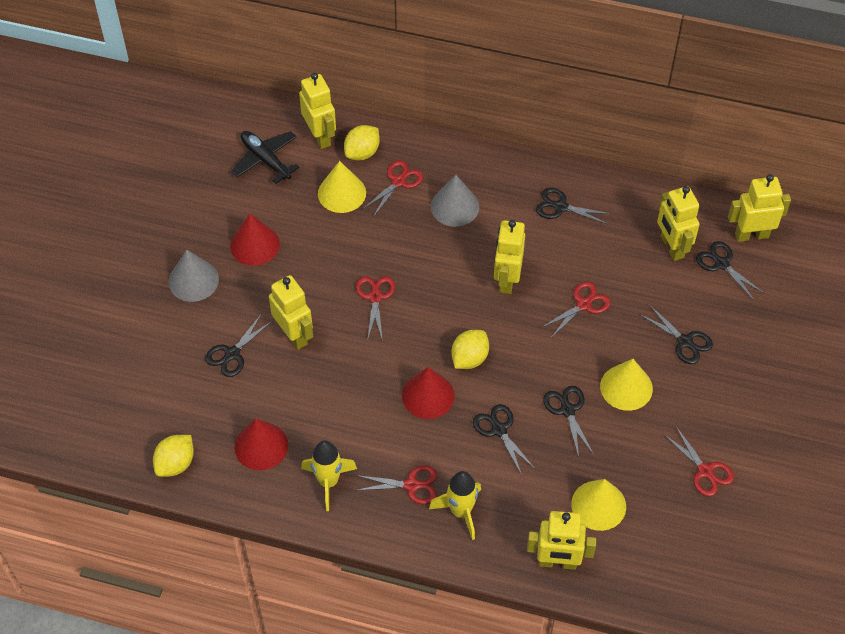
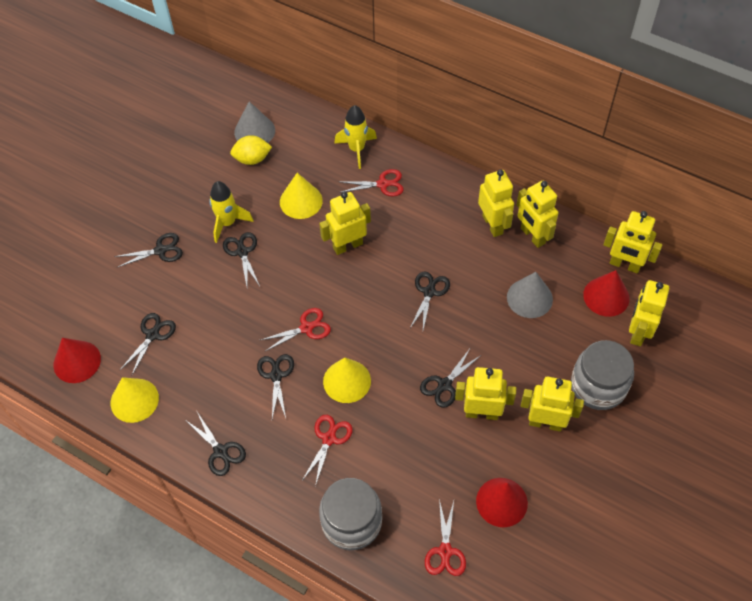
black plane: [231,131,300,184] = 1 -> none = 0
black scissors: [205,313,272,377] [473,404,535,475] [536,188,611,224] [543,386,594,457] [640,306,713,364] [696,241,764,300] = 6 -> [114,233,183,267] [120,313,176,375] [187,412,246,476] [223,232,260,286] [257,354,294,419] [410,272,450,330] [420,347,481,408] = 7
grey jar: none = 0 -> [319,478,382,550] [571,340,634,410] = 2
red scissors: [355,465,437,504] [356,276,395,342] [362,160,423,217] [541,282,611,338] [665,427,734,497] = 5 -> [261,308,331,351] [303,415,353,486] [339,169,404,196] [425,499,466,576] = 4
yellow lemon: [153,435,194,477] [344,125,380,160] [451,330,489,369] = 3 -> [230,135,272,165] = 1
yellow robot: [269,275,313,350] [299,73,336,149] [494,220,525,294] [527,511,596,570] [657,186,700,261] [728,174,791,242] = 6 -> [319,192,371,255] [455,367,516,420] [478,169,514,237] [517,181,558,248] [521,377,584,431] [603,211,662,273] [629,280,669,346] = 7

